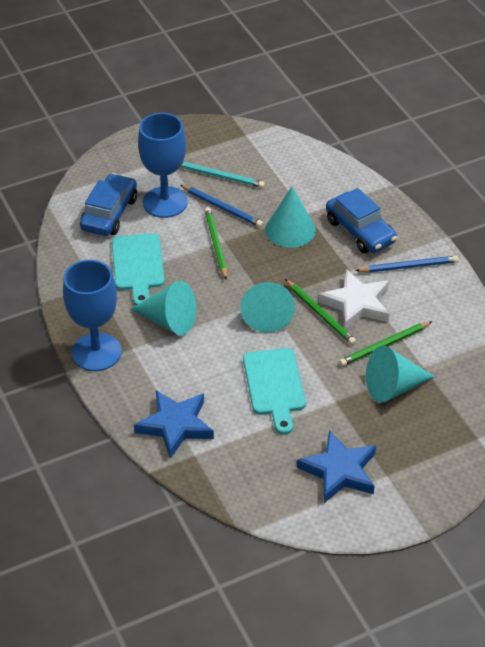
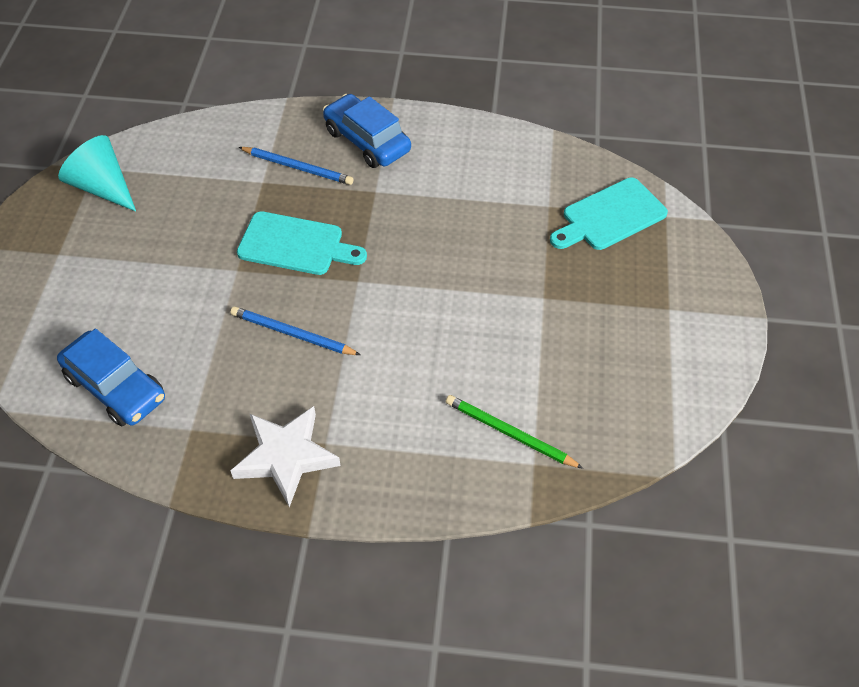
blue goblet: [63,260,122,371] [138,113,188,218] = 2 -> none = 0
blue star: [134,390,214,459] [297,430,376,503] = 2 -> none = 0
green pencil: [204,207,227,280] [285,279,356,345] [339,321,432,366] = 3 -> [446,395,583,469] = 1
turquoise cone: [131,281,196,335] [240,282,295,332] [265,187,316,248] [366,345,435,403] = 4 -> [58,135,136,211] = 1
turquoise pencil: [181,162,265,188] = 1 -> none = 0

